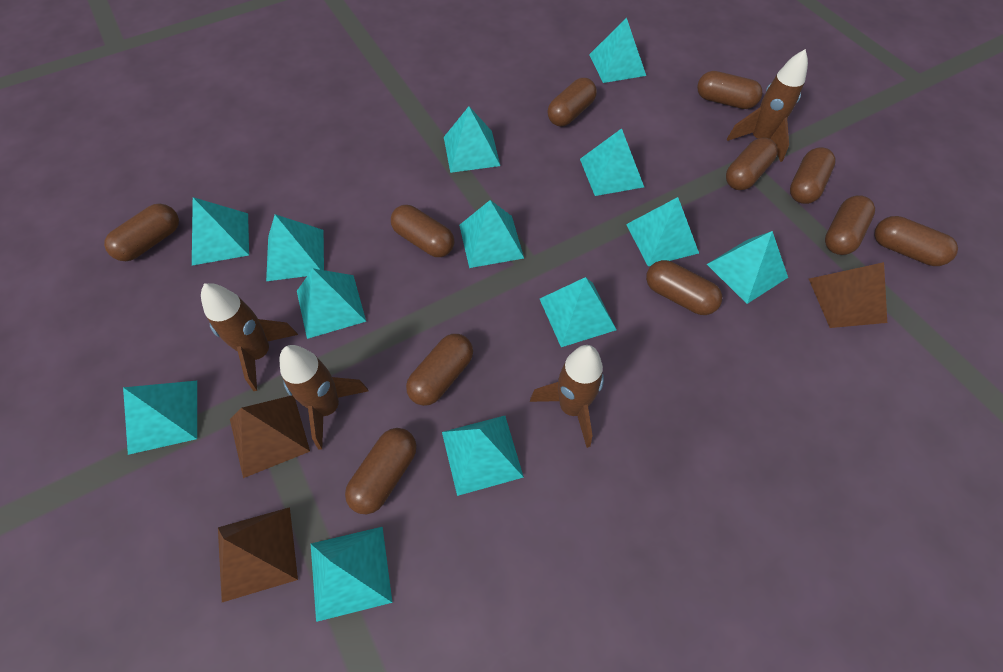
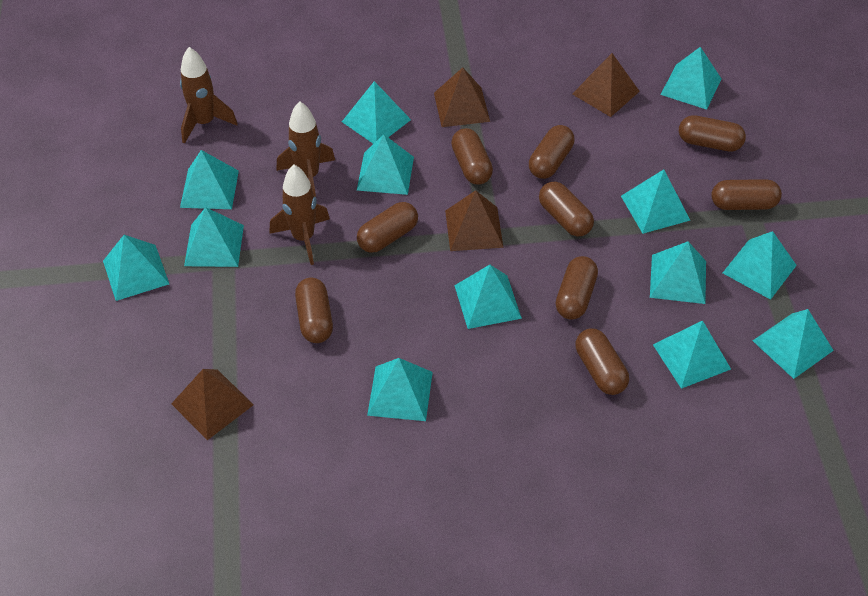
brown capsule: [104,204,179,261] [345,428,417,514] [391,205,454,257] [406,334,473,406] [548,78,597,126] [646,260,722,315] [697,71,763,109] [726,138,777,190] [790,147,836,204] [825,195,875,255] [874,216,958,266] = 11 -> [295,277,333,343] [357,202,418,253] [451,128,493,184] [529,125,575,179] [539,181,594,237] [556,256,598,319] [576,328,629,395] [679,115,746,151] [711,179,782,210] = 9
brown pyramid: [218,507,298,602] [230,395,310,478] [809,262,887,328] = 3 -> [171,369,254,440] [434,67,490,127] [445,190,504,251] [572,53,640,117] = 4
brown rocket: [201,283,298,391] [279,345,368,450] [530,345,604,448] [727,49,808,162] = 4 -> [180,47,238,143] [269,165,330,265] [276,101,335,197] = 3

